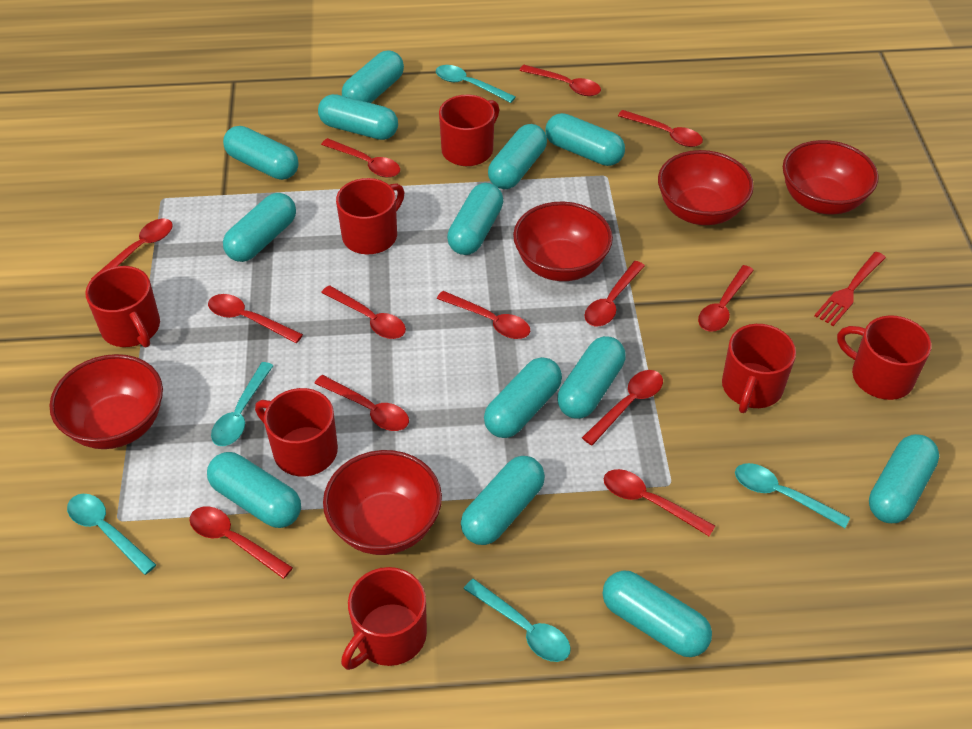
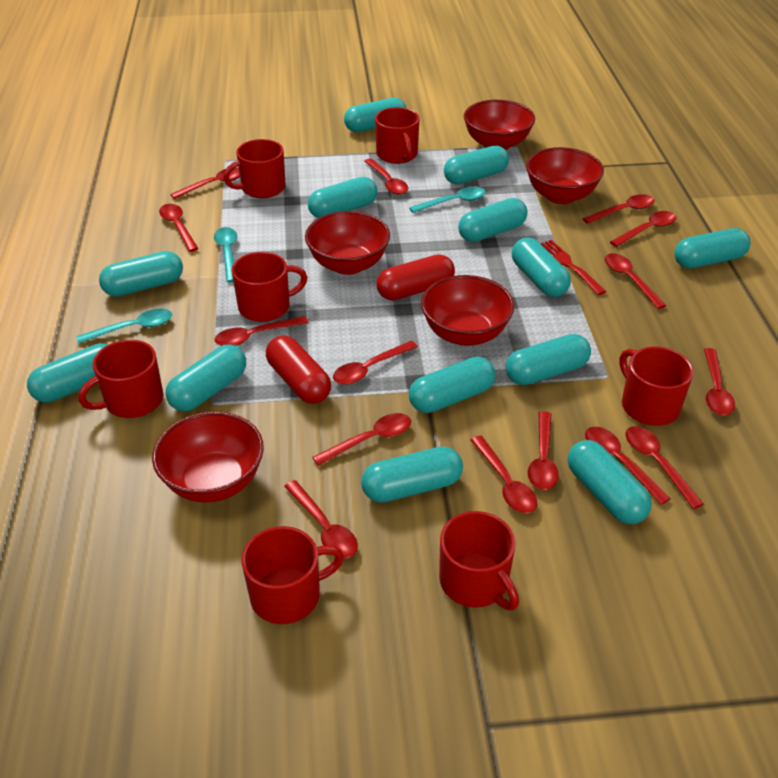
red capsule: none = 0 -> [266,336,331,404] [376,254,455,300] = 2
red spoon: [91,219,173,279] [189,506,293,579] [208,294,303,343] [314,375,409,431] [321,138,400,177] [321,285,406,339] [437,291,530,339] [519,65,601,96] [582,370,663,445] [585,261,645,326] [604,469,715,536] [618,110,703,147] [698,265,754,332] = 13 -> [159,204,199,252] [170,167,240,199] [215,316,309,346] [284,480,358,558] [312,413,411,466] [333,341,418,385] [364,158,408,195] [471,436,537,513] [528,411,559,490] [583,194,655,224] [585,427,671,505] [605,253,667,309] [610,211,676,247] [626,426,704,509] [704,348,735,415] = 15
turquoise spoon: [67,494,156,575] [211,362,273,446] [436,65,516,103] [464,579,571,662] [735,463,850,528] = 5 -> [76,309,172,344] [214,227,237,282] [409,187,485,213] = 3

